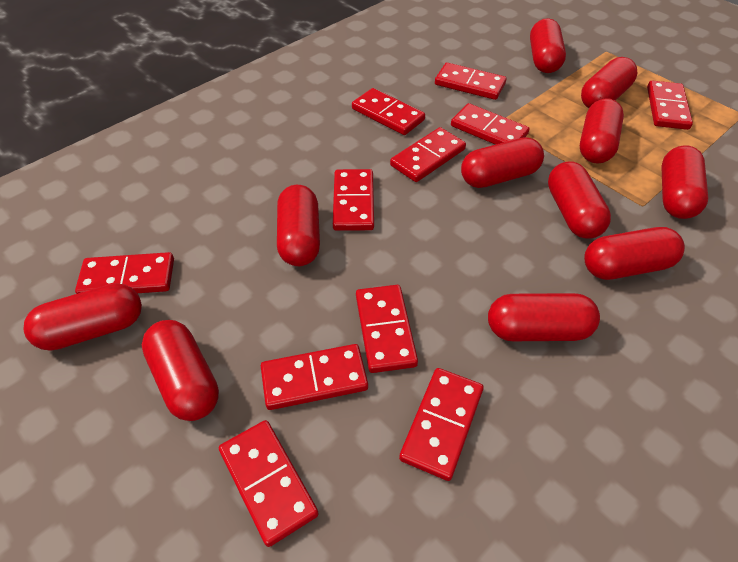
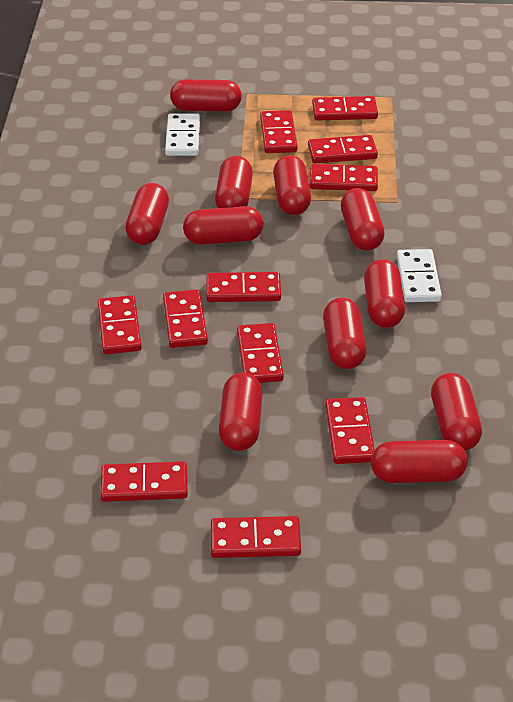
white domino: none = 0 -> [165,113,200,156] [397,249,442,302] = 2

